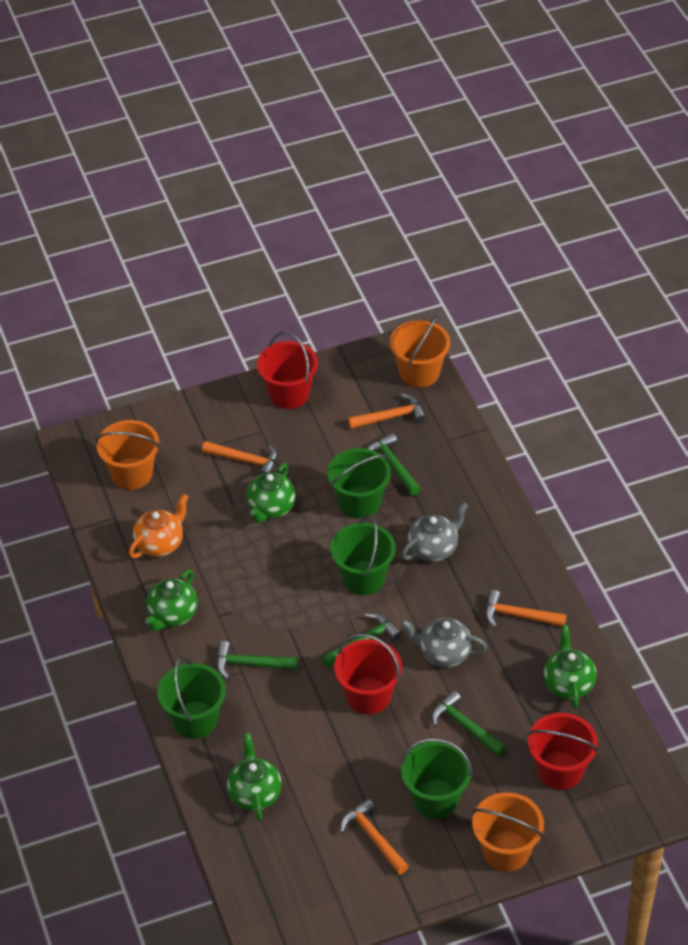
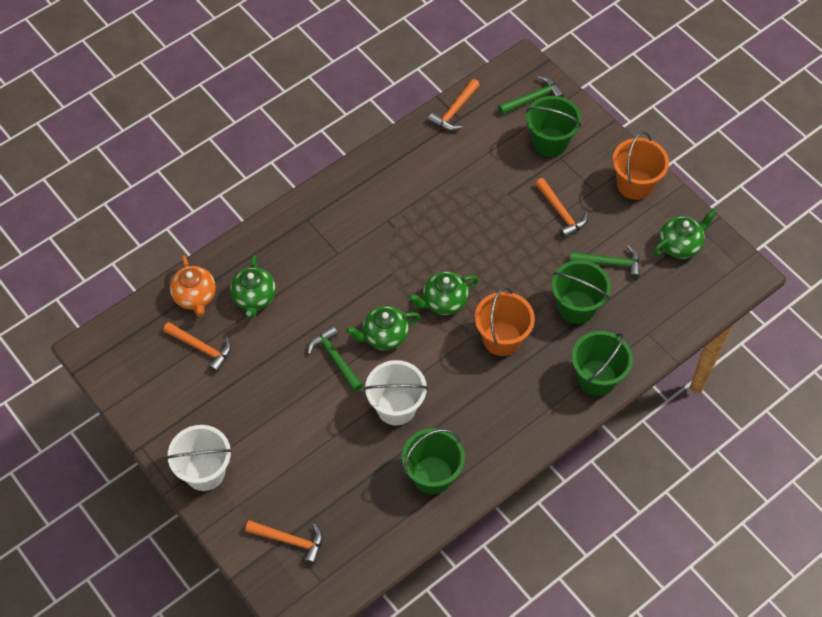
green hammer: [216,641,298,679] [322,613,402,668] [367,433,421,496] [432,691,506,757] = 4 -> [307,326,363,392] [498,76,564,115] [569,245,640,279] = 3
grey teapot: [401,502,468,562] [401,618,487,667] = 2 -> none = 0
orange bucket: [96,420,160,490] [390,315,450,388] [472,792,544,872] = 3 -> [475,287,535,356] [613,131,669,200] = 2
red bucket: [257,332,318,409] [334,634,402,714] [527,713,598,790] = 3 -> none = 0
white bucket: none = 0 -> [166,425,232,491] [364,360,428,426] = 2

